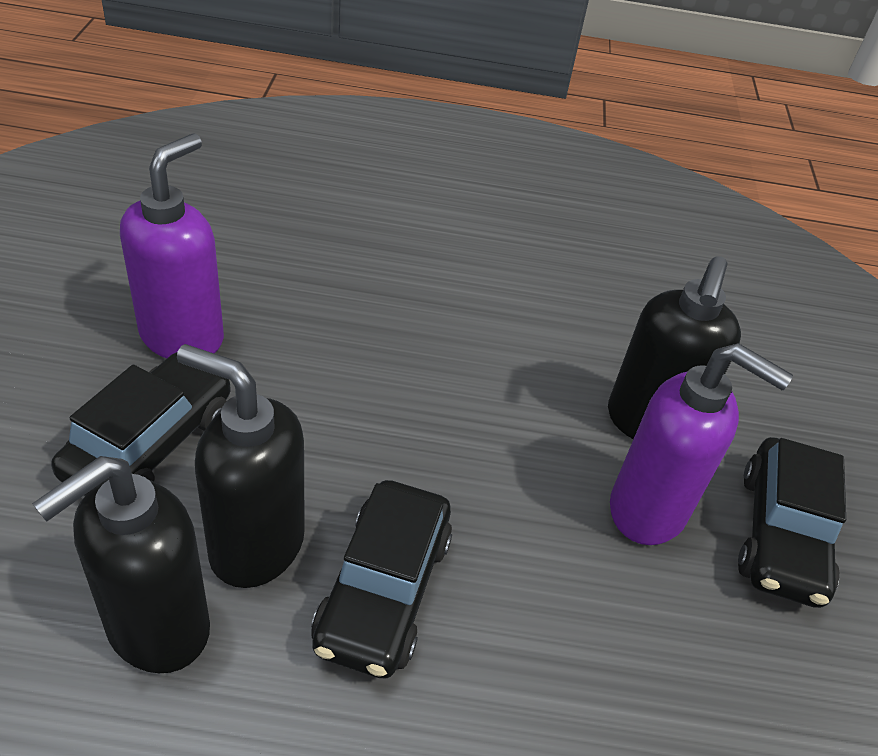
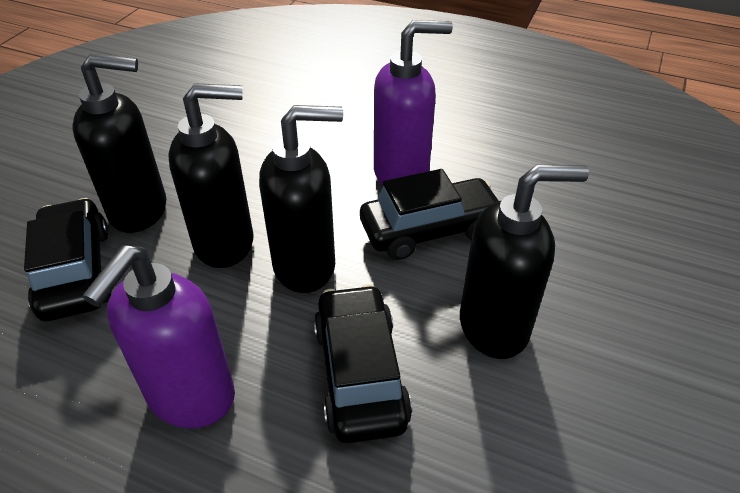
black soap dispenser: [32,456,210,673] [177,344,305,588] [608,256,741,439] = 3 -> [73,53,166,233] [168,83,254,268] [259,105,343,293] [460,164,589,359] = 4

